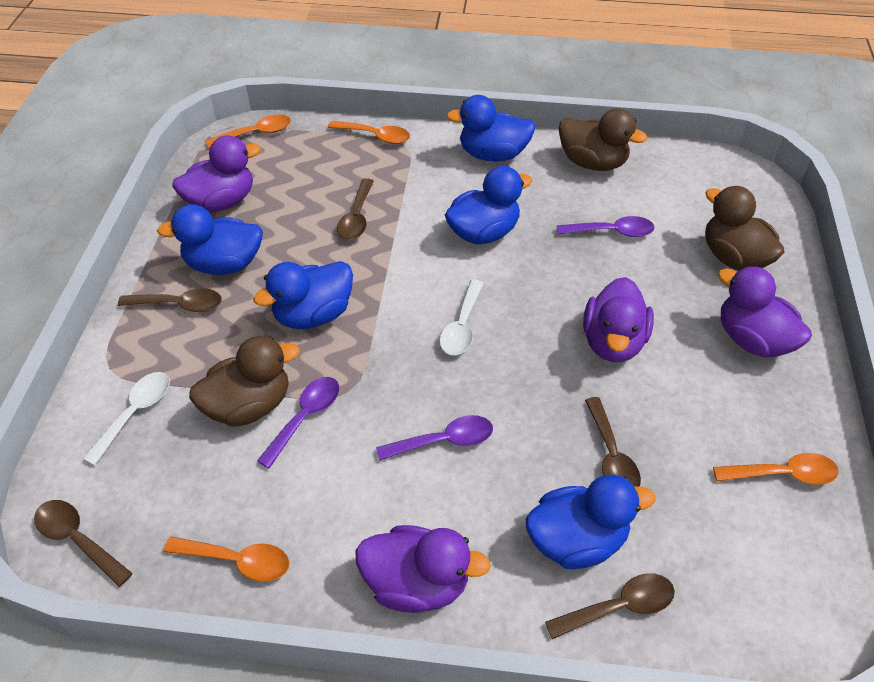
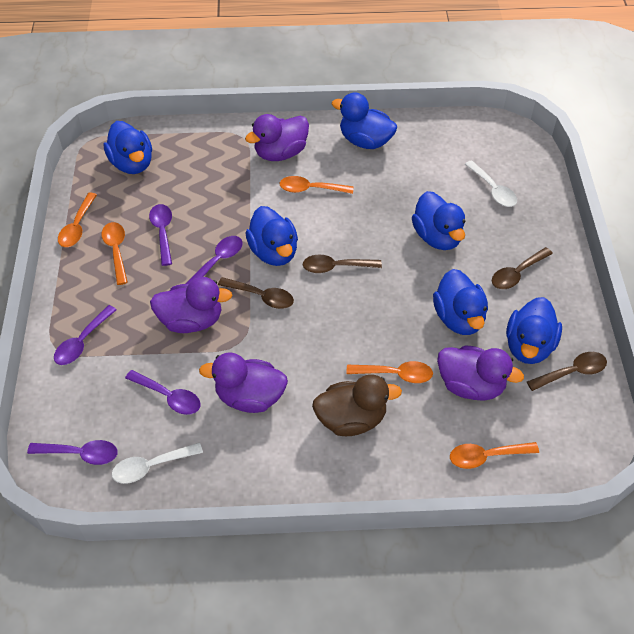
blue duck: [157,204,263,275] [253,261,353,329] [445,166,533,244] [446,95,536,162] [526,475,655,569] = 5 -> [104,121,152,174] [246,206,298,266] [332,92,397,149] [412,191,466,250] [433,269,488,335] [506,297,562,364] = 6
brown duck: [189,336,300,427] [559,108,647,171] [705,186,784,271] = 3 -> [312,374,402,436] = 1
brown spoon: [34,500,133,587] [118,288,222,312] [337,178,374,240] [545,573,675,639] [585,397,641,487] = 5 -> [218,277,294,309] [302,255,382,273] [492,247,553,289] [527,352,607,391] = 4
orange spoon: [164,536,290,582] [206,115,291,148] [328,121,410,144] [713,453,839,485] = 4 -> [58,193,97,247] [102,222,128,285] [279,176,353,194] [346,361,433,383] [450,442,539,469] = 5
purple spoon: [257,377,339,468] [376,415,493,461] [556,216,654,237] = 3 -> [27,440,117,465] [54,305,117,365] [125,370,200,415] [149,204,172,266] [186,236,243,284] = 5

